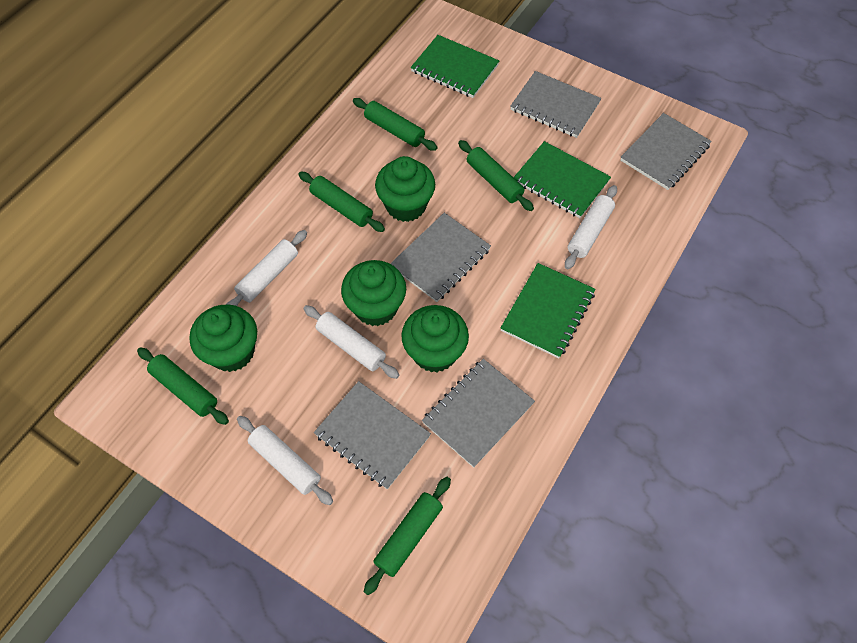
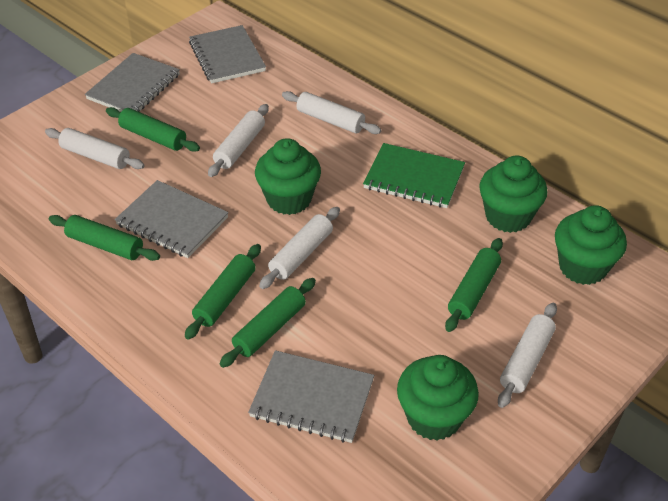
green notebook: [411,35,499,98] [501,263,596,358] [513,141,611,218] = 3 -> [363,143,465,208] = 1
grey notebook: [314,381,431,489] [390,213,491,302] [422,359,535,468] [510,71,601,138] [620,113,712,190] = 5 -> [85,53,180,112] [115,180,229,258] [189,25,266,83] [248,350,374,443] = 4
white rolling pin: [226,230,307,306] [237,416,333,505] [303,305,399,379] [565,185,617,269] = 4 -> [45,128,145,169] [208,104,269,177] [259,207,340,289] [282,91,381,134] [498,303,557,408] = 5

